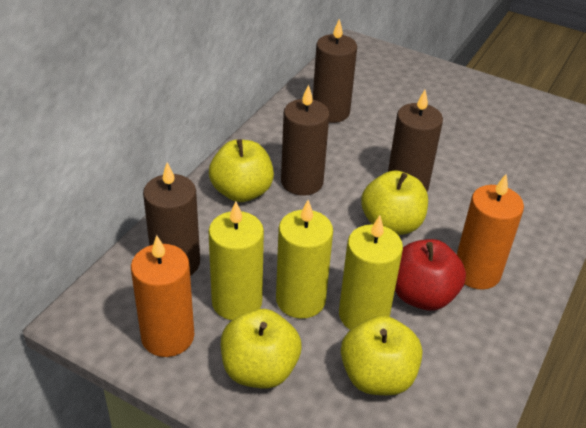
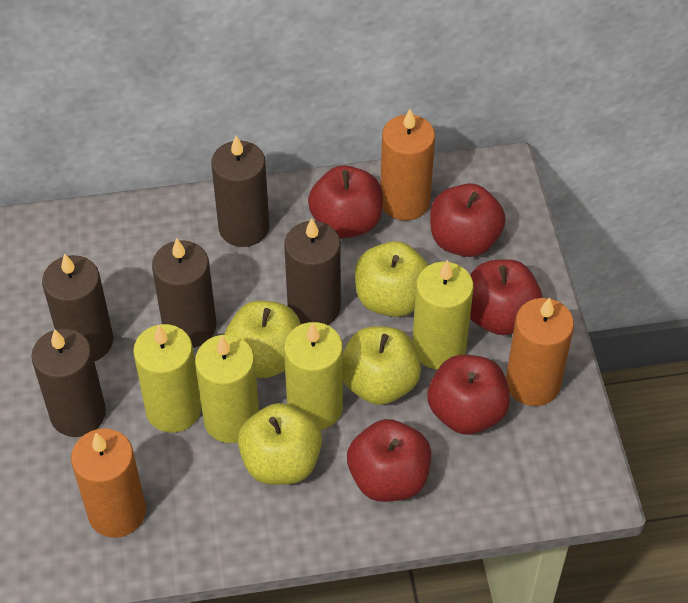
brown candle: [143,162,200,276] [281,84,330,196] [313,19,357,123] [388,90,443,191] = 4 -> [31,329,106,437] [42,253,113,361] [152,238,216,348] [211,136,270,247] [284,218,341,325] = 5
orange candle: [131,235,194,357] [457,174,524,290] = 2 -> [71,429,146,538] [380,109,435,221] [506,297,574,406] = 3
red apple: [395,239,466,310] = 1 -> [308,165,383,238] [347,419,431,502] [428,355,510,435] [430,183,506,257] [470,259,543,335] = 5
yellow candle: [208,201,264,320] [276,200,333,319] [339,215,403,330] = 3 -> [133,324,201,433] [195,335,259,443] [284,322,343,430] [412,260,473,369] = 4

